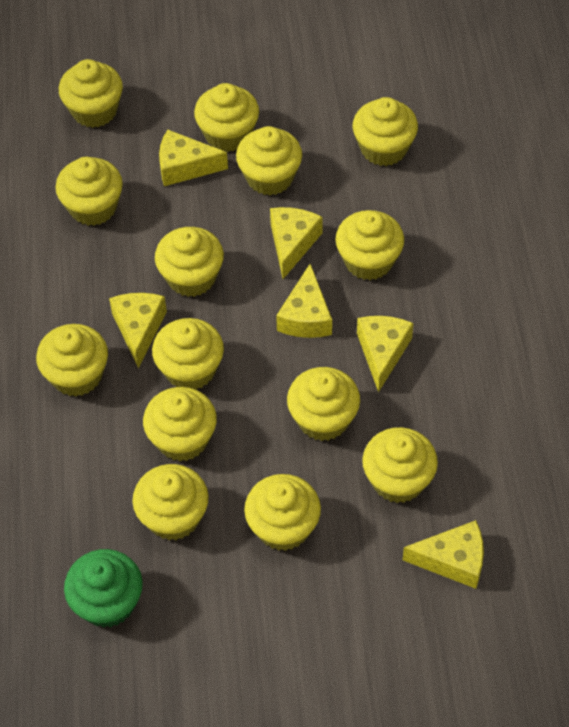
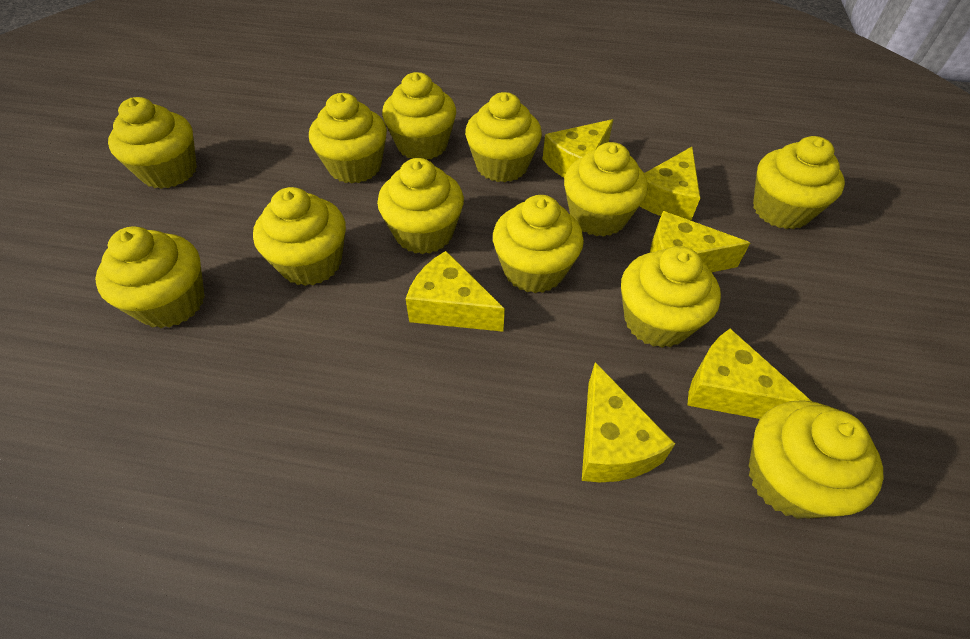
green cupcake: [64,549,143,628] = 1 -> none = 0
yellow cupcake: [36,324,108,397] [55,157,123,226] [59,59,123,128] [132,464,209,540] [143,387,217,461] [152,318,224,390] [155,227,224,297] [194,83,259,152] [236,126,302,195] [244,474,321,551] [287,367,360,441] [335,210,404,280] [353,97,418,166] [362,427,438,503] = 14 -> [95,227,205,328] [108,97,197,189] [253,187,346,286] [309,93,387,183] [377,158,464,254] [382,72,456,160] [465,92,542,182] [493,195,584,293] [564,142,648,237] [621,246,721,348] [749,400,883,519] [753,136,845,229] = 12

